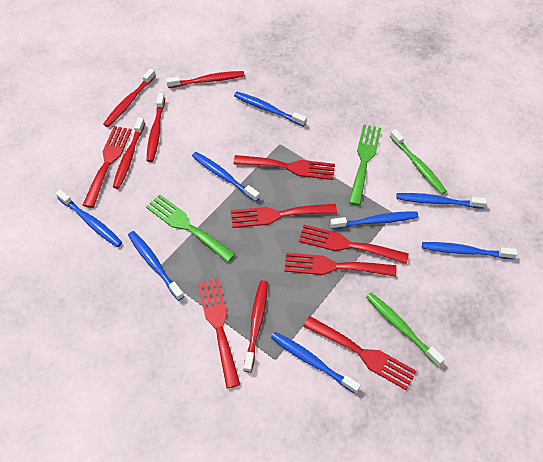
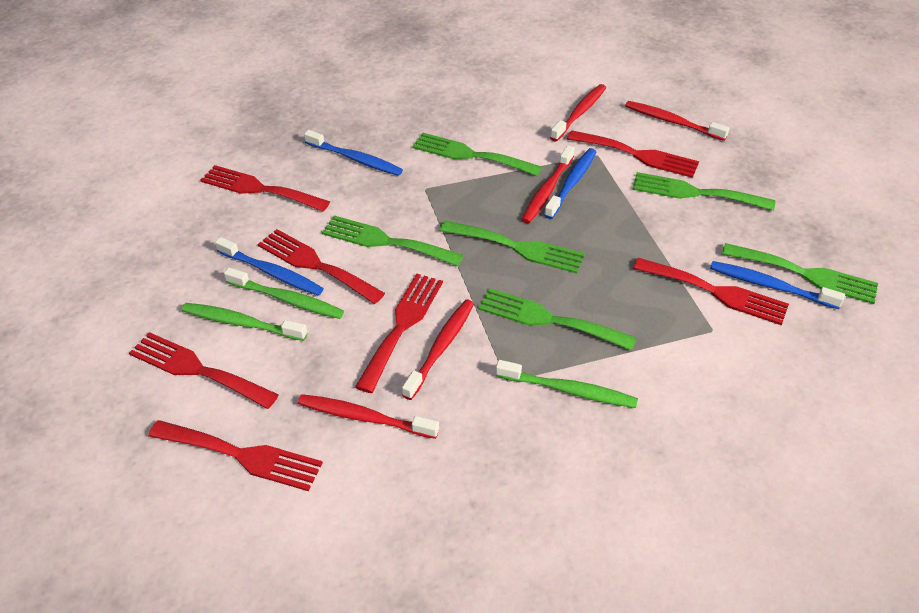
blue toothbrush: [56,189,122,247] [128,231,184,301] [192,152,260,202] [234,92,307,127] [271,332,361,394] [330,211,419,229] [396,193,487,209] [422,242,517,259] = 8 -> [215,237,324,295] [304,130,403,176] [544,148,596,219] [710,261,845,309] = 4
green fork: [146,194,235,263] [349,124,381,205] = 2 -> [322,215,464,266] [412,133,542,176] [440,220,585,273] [478,288,637,351] [632,172,775,211] [722,243,878,304] = 6
green toothbrush: [366,293,445,366] [390,129,447,195] = 2 -> [182,303,308,341] [224,267,344,319] [496,360,638,408] = 3

